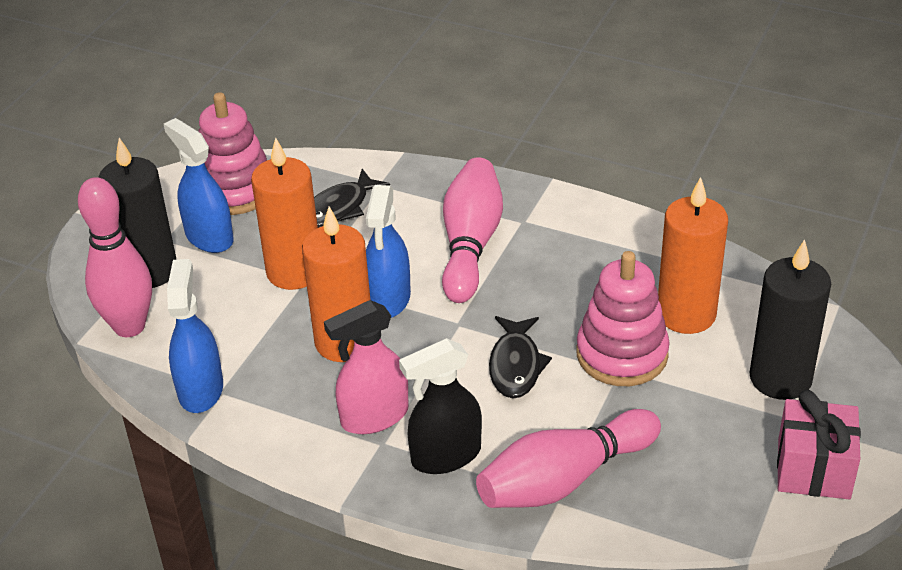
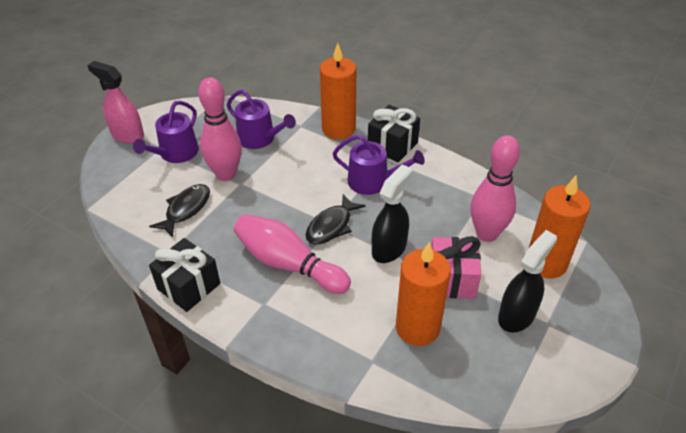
black candle: [98,138,177,288] [750,239,831,400] = 2 -> none = 0
black gift: none = 0 -> [149,238,220,312] [368,105,420,162] = 2
black spray bottle: [399,338,482,474] = 1 -> [372,164,412,263] [498,230,557,333] = 2
blue spray bottle: [164,118,234,253] [167,259,223,413] [366,185,411,318] = 3 -> none = 0
pink stacking toy: [198,92,267,215] [576,251,670,386] = 2 -> none = 0
purple watering can: none = 0 -> [133,101,199,163] [227,90,296,149] [332,135,425,195] = 3

